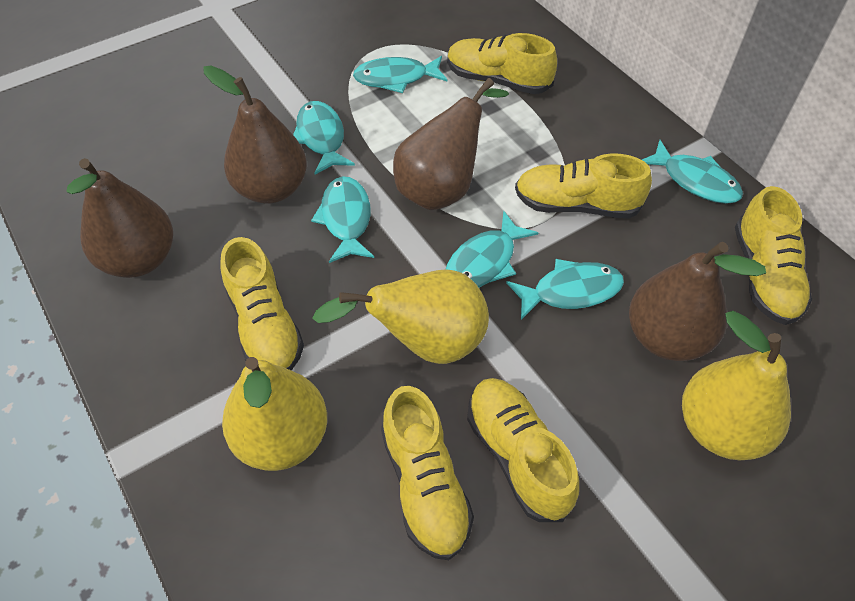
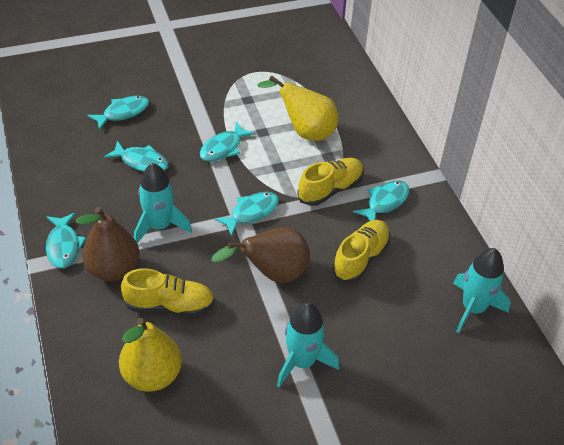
brown pear: [67,158,173,278] [203,65,307,204] [393,78,509,210] [629,242,766,361] = 4 -> [76,207,140,281] [211,227,310,283] = 2
turquoise rocket: none = 0 -> [134,163,192,243] [277,302,339,387] [453,248,511,333] = 3
yellow pear: [222,357,327,471] [312,269,489,364] [682,311,791,460] = 3 -> [119,318,182,392] [257,75,339,141] = 2
yellow shoe: [221,237,304,371] [381,386,474,560] [447,33,557,94] [467,378,579,522] [515,153,652,218] [735,186,812,325] = 6 -> [121,268,215,316] [297,158,364,206] [332,220,390,283] = 3

